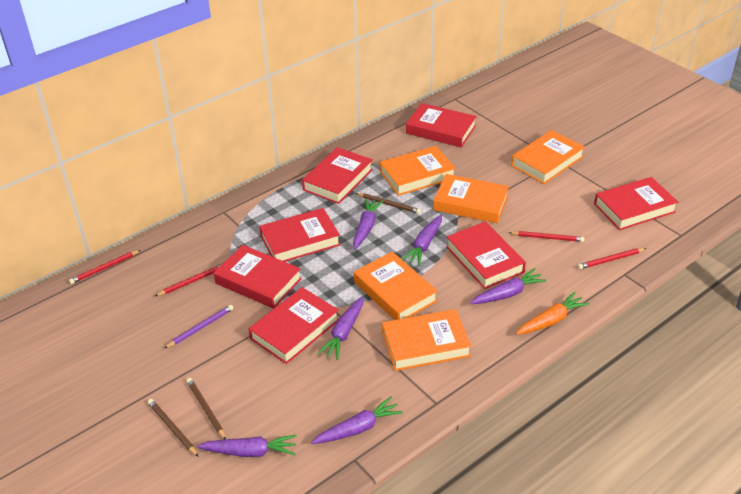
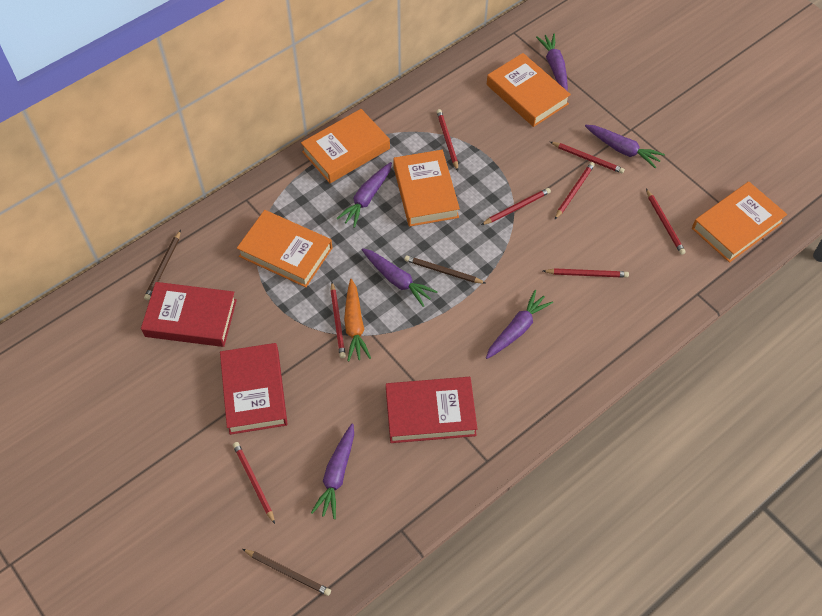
purple pencil: [165,305,234,348] = 1 -> none = 0
red book: [214,245,302,309] [249,287,339,364] [259,208,340,262] [302,147,373,204] [406,103,477,148] [446,221,526,289] [594,177,678,230] = 7 -> [141,282,237,347] [220,343,288,435] [386,377,477,443] = 3
red pencil: [69,250,141,284] [155,264,222,296] [508,231,585,242] [578,248,646,269] = 4 -> [233,442,275,524] [330,282,346,358] [437,109,458,171] [481,188,551,225] [543,268,629,278] [550,142,625,174] [555,162,595,219] [646,189,686,255] = 8

